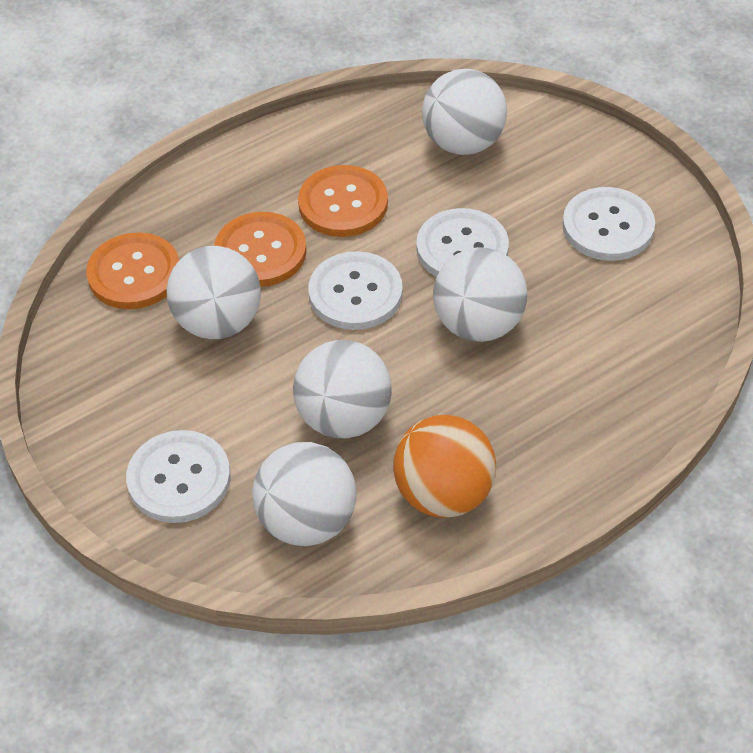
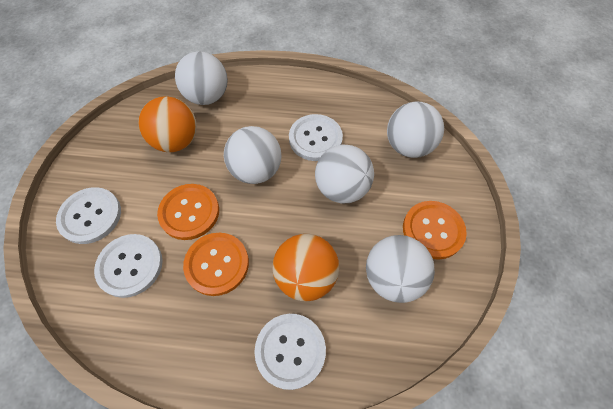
orange ball: [393,415,496,518] = 1 -> [139,96,197,152] [273,234,339,301] = 2

